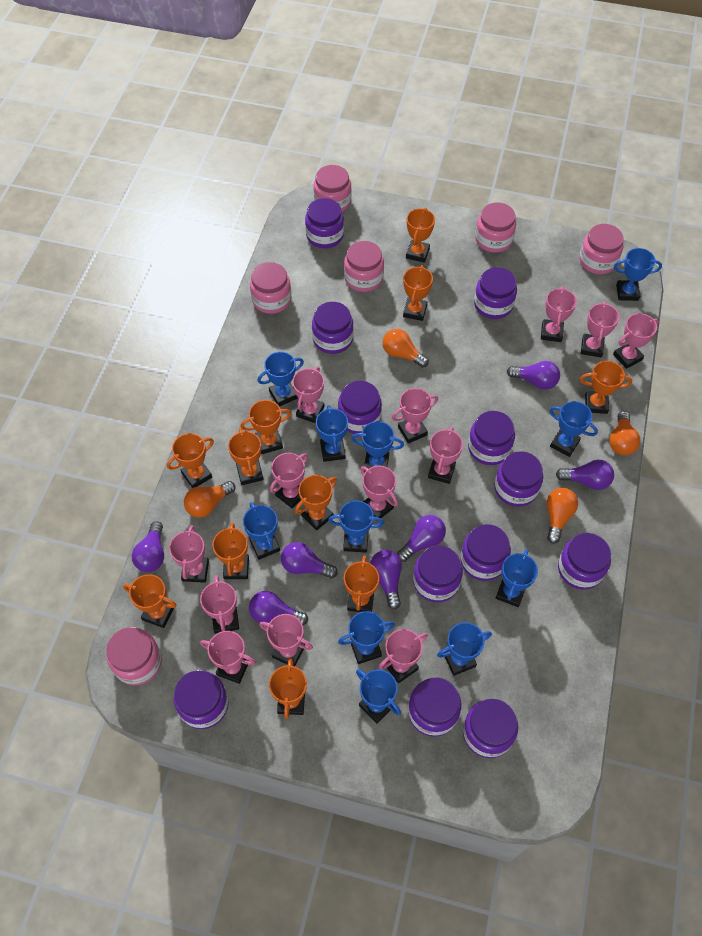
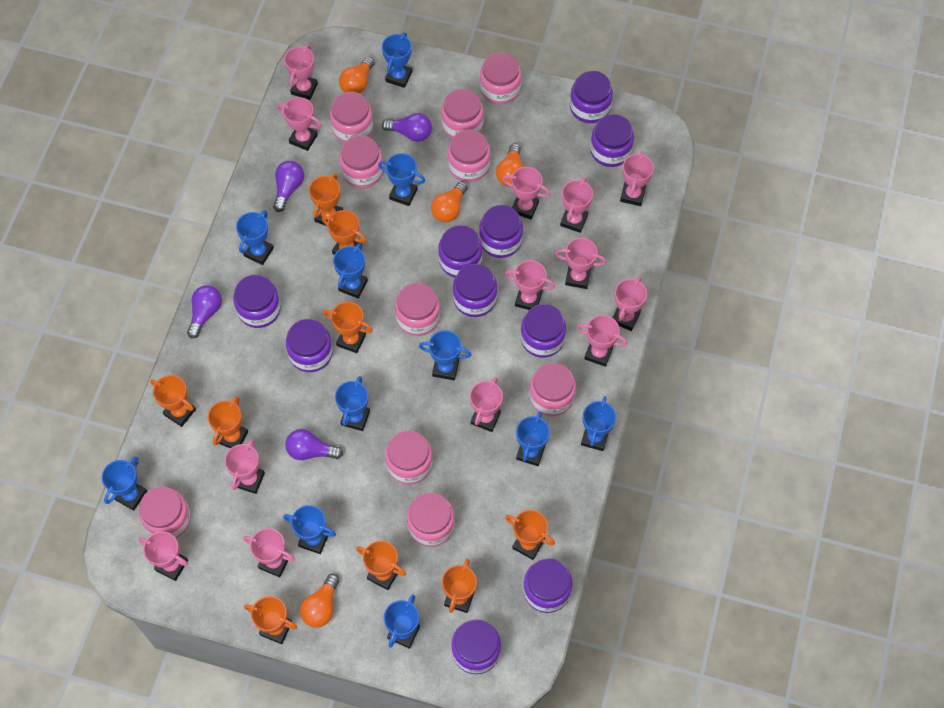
orange trophy: [123,574,177,628] [167,433,214,488] [212,523,249,579] [228,428,263,485] [240,400,291,454] [269,657,307,719] [295,475,337,531] [344,556,379,612] [403,265,433,321] [406,208,435,263] [580,361,632,414] = 11 -> [150,375,196,427] [208,396,248,448] [244,596,297,644] [309,174,343,226] [322,210,366,255] [324,302,373,353] [356,541,406,590] [442,559,477,613] [505,510,555,560] = 9
pink jar: [106,627,162,685] [250,262,291,314] [314,165,351,212] [344,241,384,292] [475,202,516,253] [579,224,624,274] = 6 -> [139,486,191,538] [330,92,373,143] [339,135,383,188] [385,430,433,484] [395,283,440,336] [407,492,455,547] [441,88,484,138] [448,129,490,182] [480,52,521,105] [529,363,576,416] = 10
purple jar: [174,670,229,729] [305,198,344,248] [312,302,354,354] [338,381,382,434] [408,678,462,737] [413,546,463,602] [460,524,511,581] [463,699,518,758] [468,411,515,465] [474,267,517,319] [494,451,543,507] [558,533,611,590] = 12 -> [233,275,281,328] [286,319,333,372] [438,225,483,278] [451,620,501,674] [453,264,497,317] [479,205,523,258] [521,304,566,358] [523,558,573,613] [570,71,613,123] [590,114,634,167] = 10
purple light bulb: [132,521,164,572] [249,591,308,625] [281,542,338,578] [370,550,402,610] [397,515,446,562] [507,361,560,390] [556,460,614,490] = 7 -> [187,285,222,338] [273,161,304,212] [285,429,343,460] [382,113,432,142] = 4

